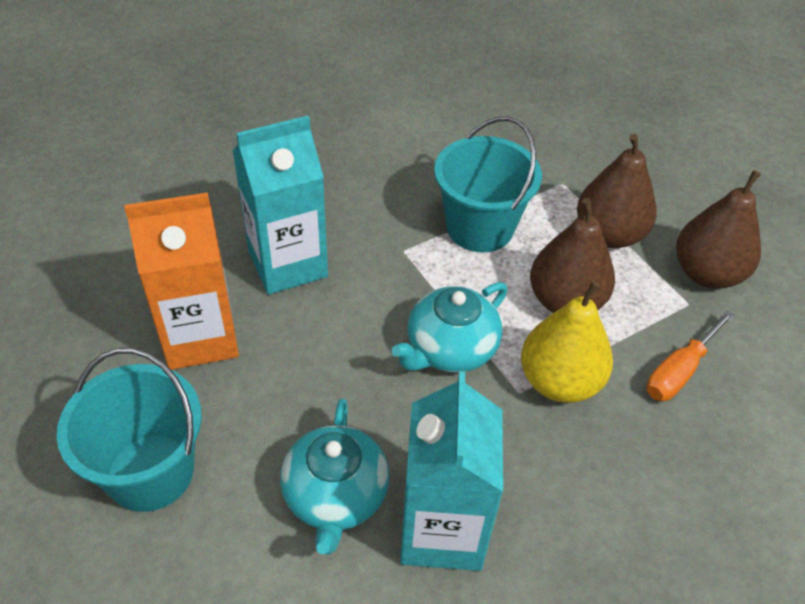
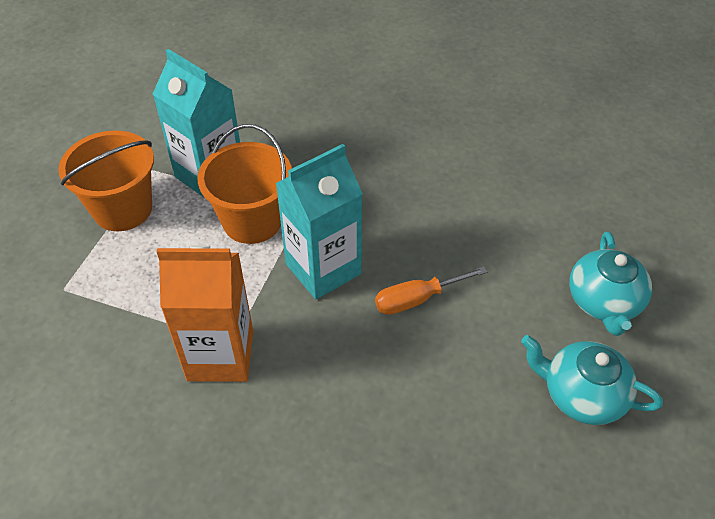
brown pear: [530,198,615,313] [577,134,657,248] [676,170,761,289] = 3 -> none = 0
orange bucket: none = 0 -> [58,130,154,231] [197,124,292,244] = 2
turquoise bucket: [57,348,202,512] [434,116,542,252] = 2 -> none = 0
yellow pear: [521,281,613,403] = 1 -> none = 0

